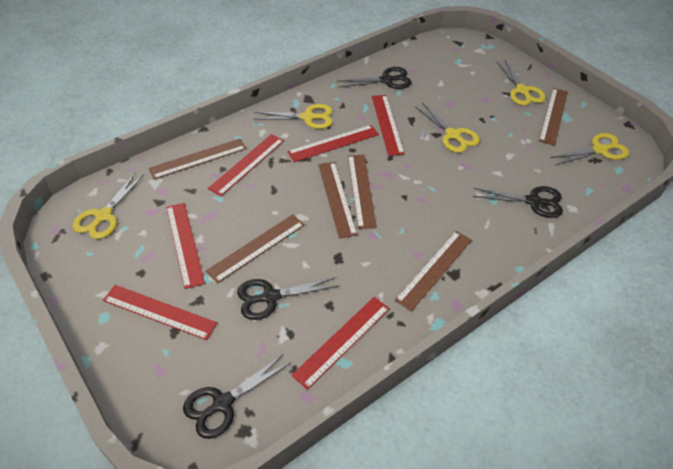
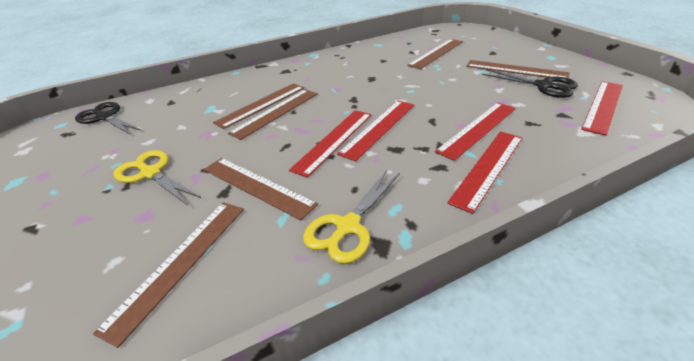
black scissors: [183,354,291,439] [237,277,340,320] [338,67,411,89] [473,186,563,218] = 4 -> [75,102,142,134] [482,69,578,98] = 2
red ruler: [103,285,217,340] [166,203,205,289] [208,134,284,196] [287,125,379,162] [291,297,390,390] [372,95,405,156] = 6 -> [289,110,372,178] [337,101,414,161] [435,102,516,161] [447,131,522,214] [581,81,623,136] = 5
yellow scissors: [72,173,144,239] [254,104,332,129] [415,102,480,153] [497,59,546,106] [550,133,629,165] = 5 -> [114,150,201,205] [303,170,400,264] = 2

